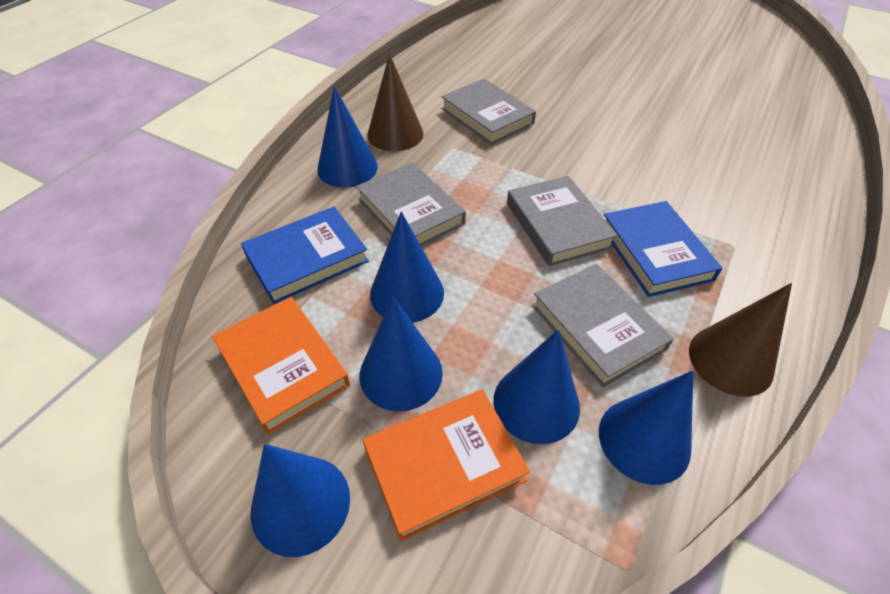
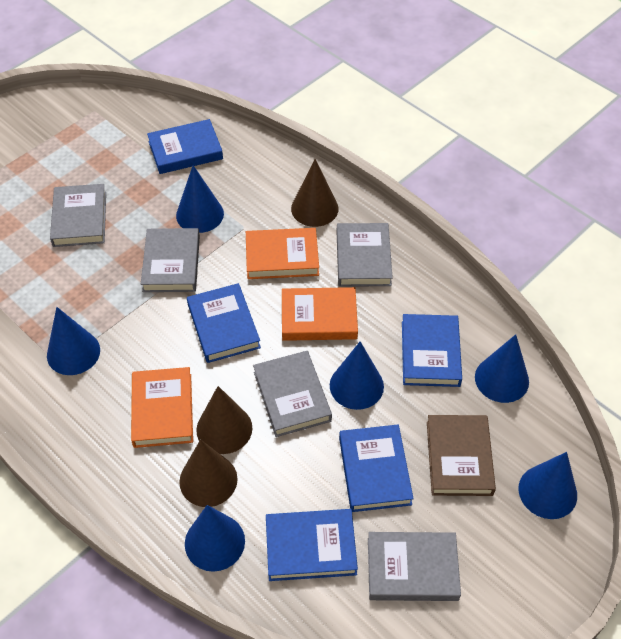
blue book: [241,207,369,304] [604,201,723,297] = 2 -> [147,119,223,174] [187,283,261,363] [266,509,358,581] [339,425,414,512] [402,314,462,387] = 5
brown book: none = 0 -> [427,415,496,496] = 1
brown cone: [367,53,424,151] [689,283,792,397] = 2 -> [179,439,238,507] [196,386,253,454] [291,159,338,227] = 3
grey book: [356,162,466,246] [441,78,536,145] [507,176,617,266] [532,264,674,387] = 4 -> [50,184,106,247] [141,228,200,292] [253,351,332,437] [337,223,393,287] [368,532,461,601] = 5
orange book: [212,297,350,435] [363,389,530,541] = 2 -> [131,367,193,448] [246,228,319,279] [282,287,358,341] = 3

